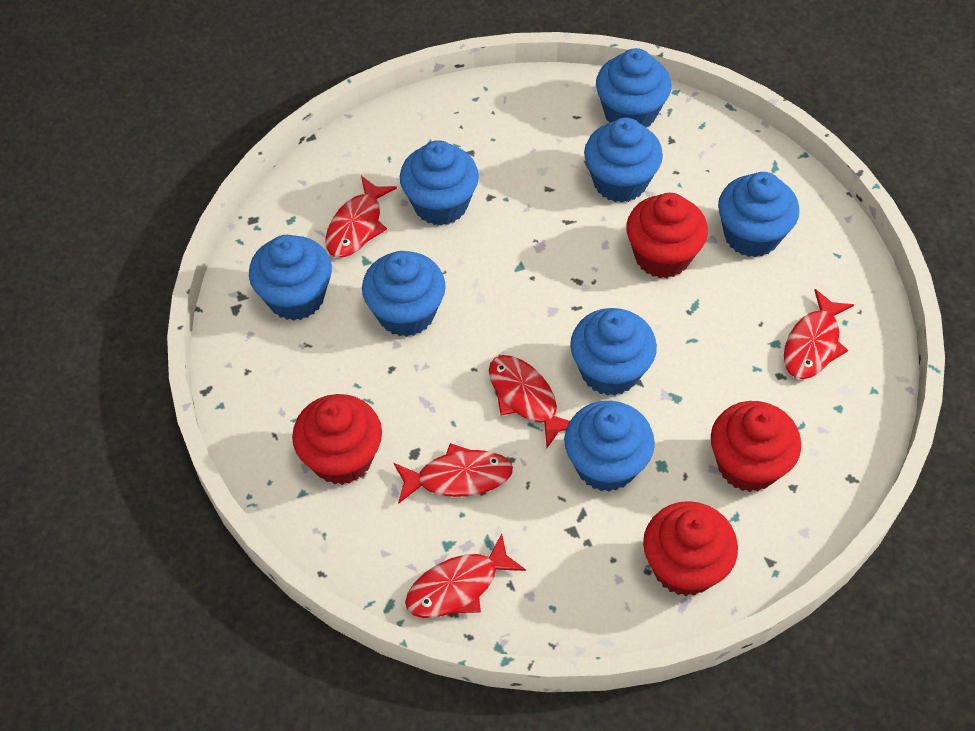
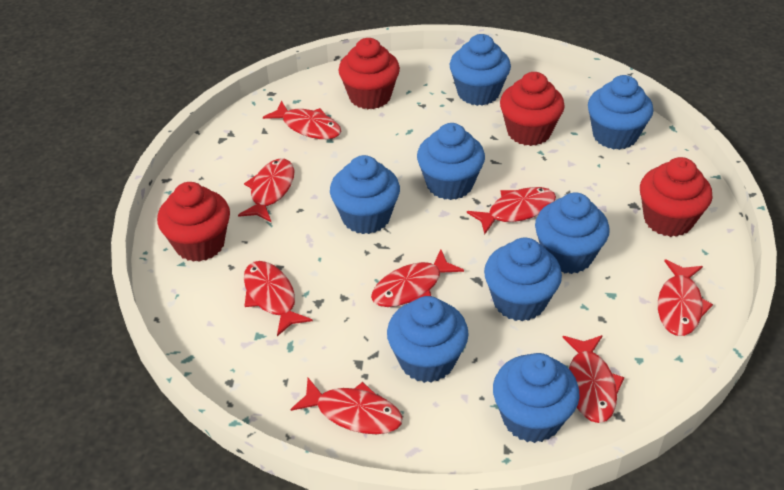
red fish: [325,176,397,258] [394,443,513,504] [405,533,526,618] [489,355,570,448] [784,289,854,379] = 5 -> [238,159,294,222] [244,261,313,336] [263,101,341,139] [291,378,403,434] [371,249,464,307] [467,187,556,235] [562,335,625,423] [658,259,713,336] = 8

